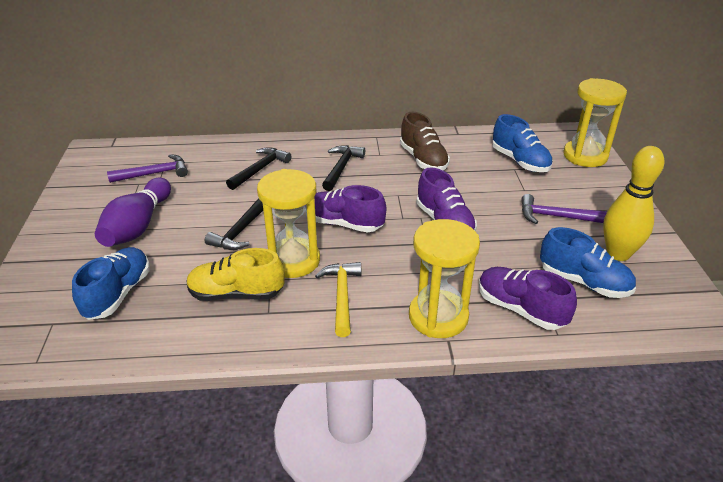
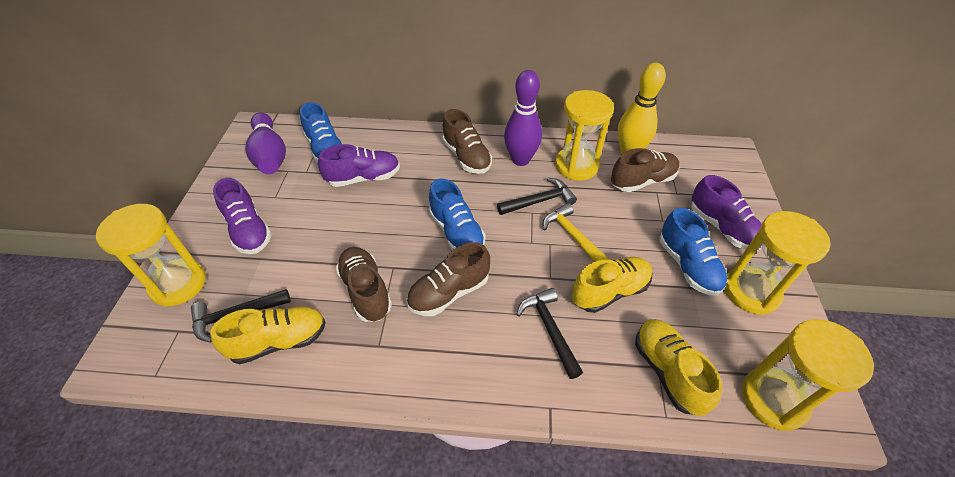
brown shoe: [400,112,450,170] = 1 -> [336,247,392,322] [406,242,490,316] [442,109,492,174] [611,148,680,192] = 4
purple bowling pin: [95,177,171,247] = 1 -> [245,113,286,174] [504,70,542,166] = 2
purple hammer: [107,154,188,183] [521,194,607,224] = 2 -> none = 0
yellow hourglass: [257,169,320,278] [409,219,480,338] [563,78,627,167] = 3 -> [96,204,206,307] [555,90,614,181] [724,211,831,315] [742,319,874,431] = 4
yellow shoe: [186,248,285,301] = 1 -> [210,306,326,364] [572,257,652,313] [635,319,722,416] = 3

